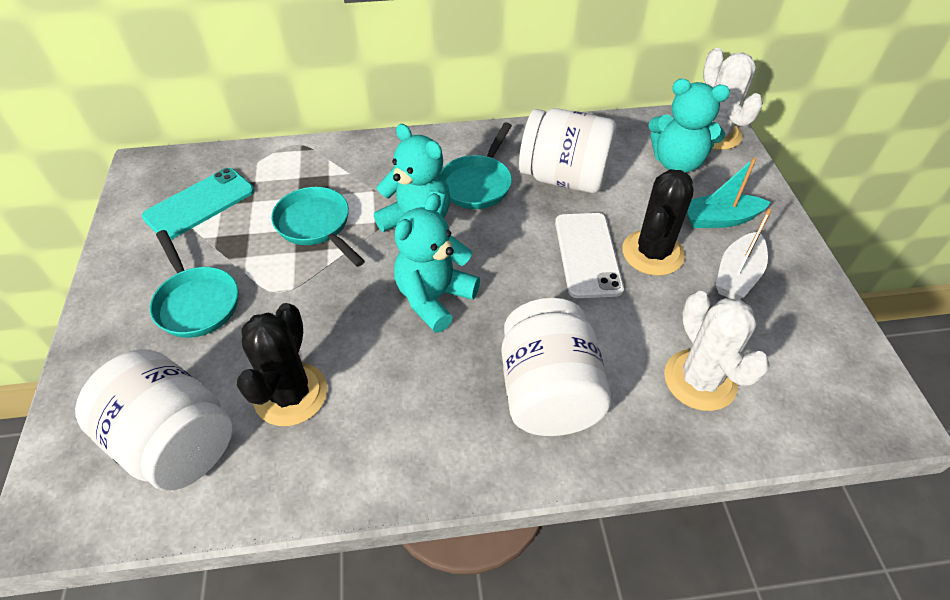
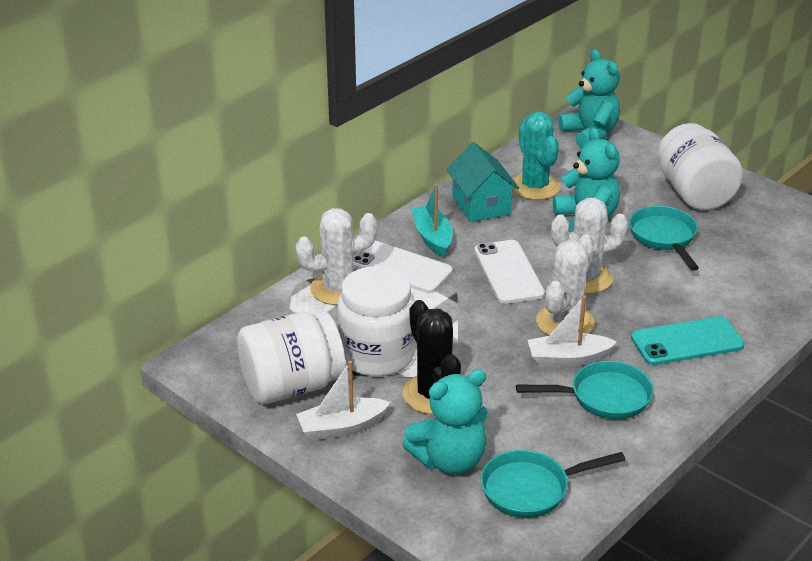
black cactus: [237,303,328,426] [622,169,693,276] = 2 -> [403,300,461,414] = 1
turquoise cactus: none = 0 -> [512,112,560,200] = 1
turquoise house: none = 0 -> [447,142,519,222] = 1
white boat: [716,208,772,299] = 1 -> [296,361,391,441] [528,295,617,367] = 2
white cactus: [664,291,770,411] [703,48,763,150] = 2 -> [295,208,377,305] [536,234,595,336] [551,198,628,294] = 3
white phone: [555,213,624,298] = 1 -> [353,241,453,293] [474,240,545,304] = 2

